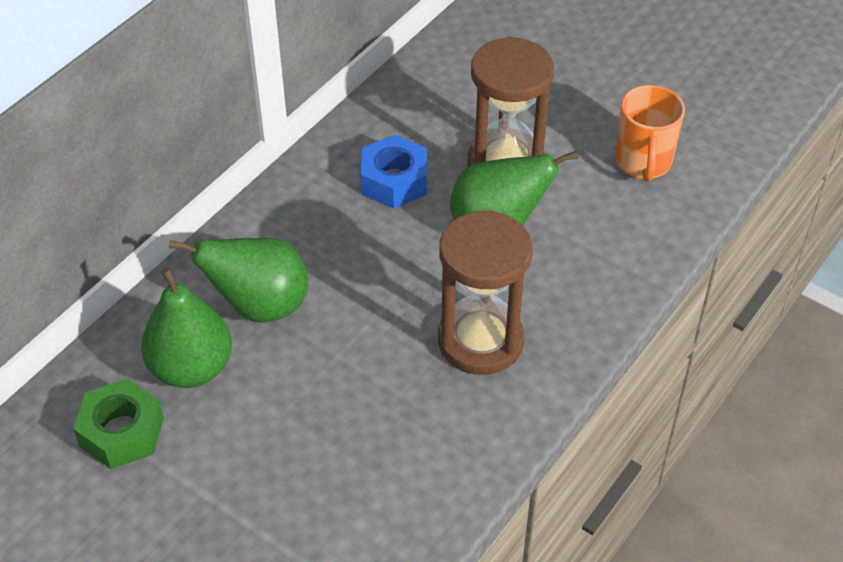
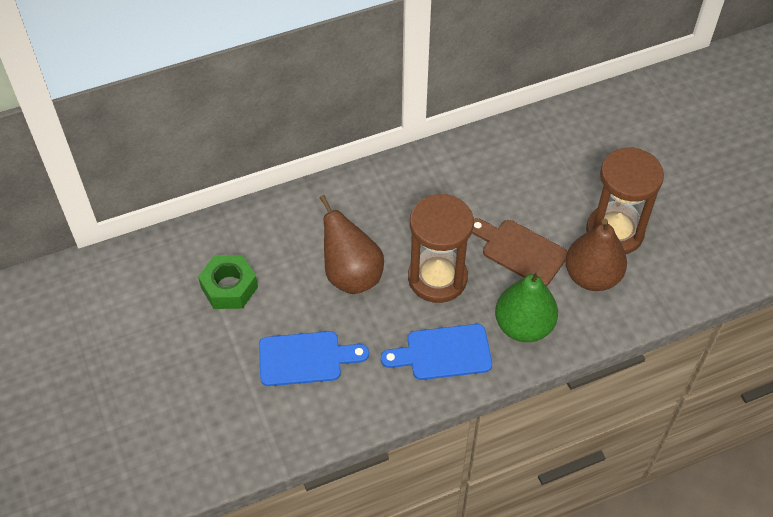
blue cutting board: none = 0 -> [259,331,369,386] [381,324,492,380] = 2
blue nut: [361,135,427,208] = 1 -> none = 0
brown cutting board: none = 0 -> [472,218,568,286] = 1
brown pear: none = 0 -> [319,195,384,294] [565,219,627,291] = 2
green pear: [141,267,232,388] [169,238,309,323] [450,151,579,225] = 3 -> [495,271,558,342] = 1
orange mug: [615,85,685,182] = 1 -> none = 0

